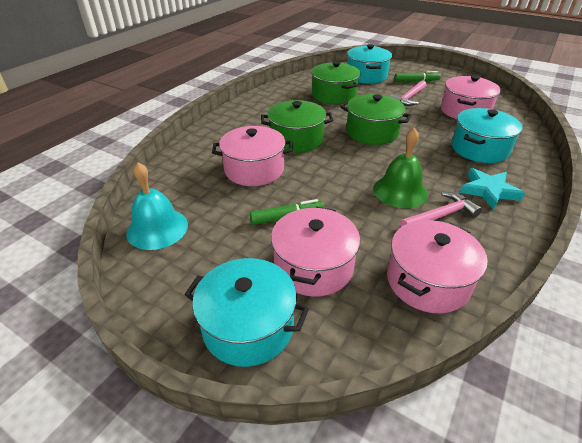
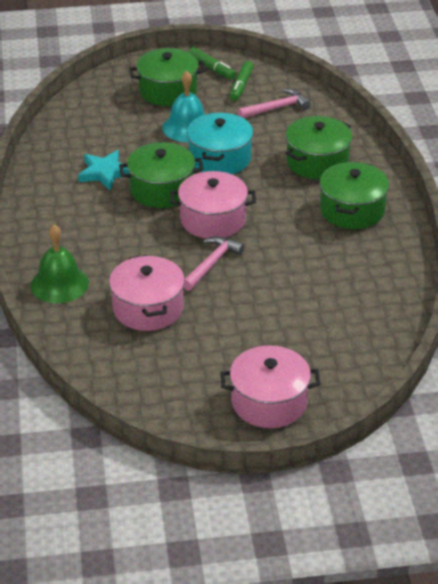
green pot: [261,100,333,153] [311,61,361,104] [340,94,412,145] = 3 -> [119,142,203,208] [129,48,206,106] [286,116,352,180] [320,162,389,229] = 4
pink pot: [212,126,293,186] [271,207,360,297] [387,220,488,313] [441,75,501,119] = 4 -> [109,255,185,331] [170,171,256,239] [221,345,320,428] = 3
turquoise pot: [184,258,309,367] [347,44,392,84] [452,108,522,163] = 3 -> [187,113,253,174] = 1

